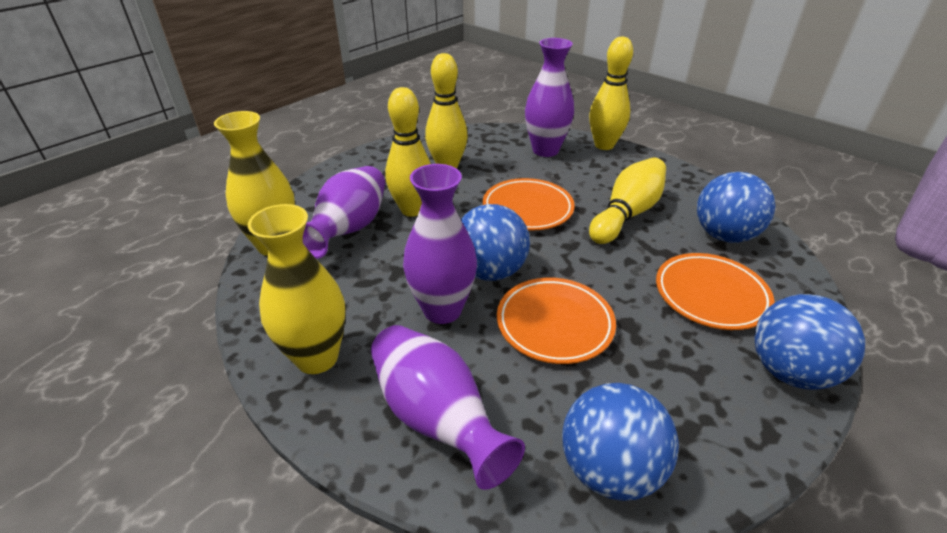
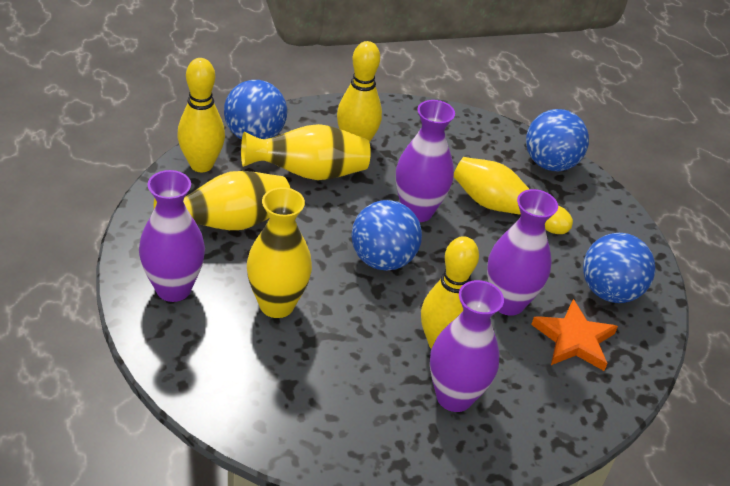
orange plate: [483,178,575,231] [497,278,616,364] [656,253,775,330] = 3 -> none = 0
orange star: none = 0 -> [531,299,618,371] = 1
yellow vase: [214,111,295,256] [248,204,346,374] = 2 -> [154,171,290,230] [241,124,371,180] [247,187,312,318] = 3

